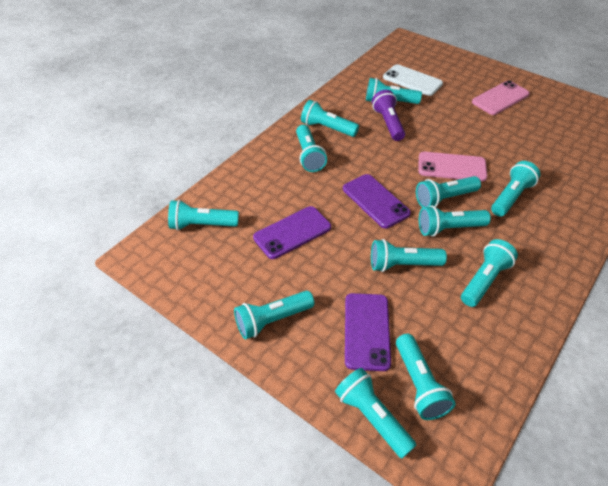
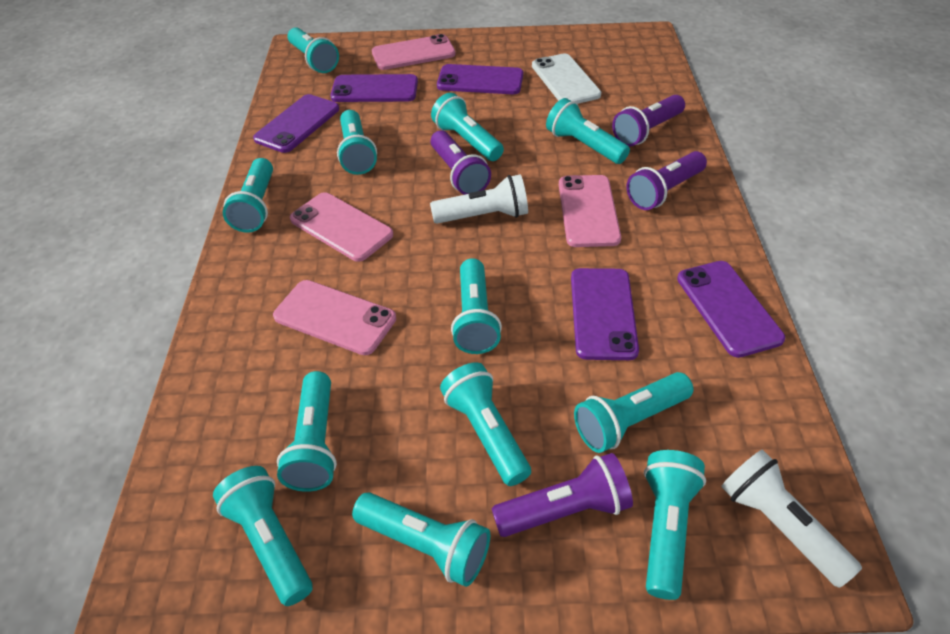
pink phone: [418,152,487,182] [472,80,530,115] = 2 -> [273,280,396,355] [290,192,393,262] [372,34,456,70] [559,175,621,247] = 4
purple flashlight: [372,90,405,141] = 1 -> [431,130,491,195] [491,453,633,537] [612,95,685,147] [626,151,707,210] = 4
purple phone: [253,206,331,259] [343,174,411,228] [345,293,391,371] = 3 -> [253,94,339,153] [330,74,418,102] [437,64,523,94] [571,268,639,360] [677,261,785,358] = 5
white flashlight: none = 0 -> [430,175,528,224] [721,449,862,588] = 2

